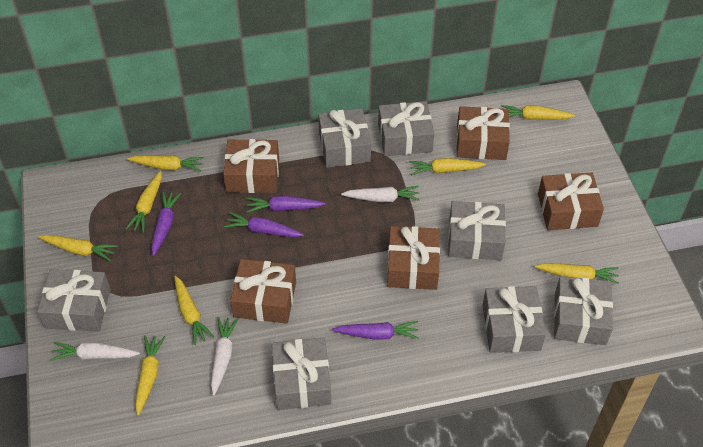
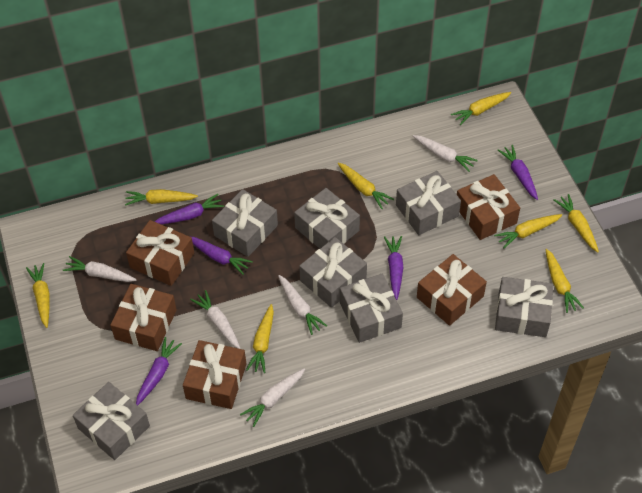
purple carrot: [151,191,181,256] [224,212,304,237] [246,196,325,213] [332,321,419,340] = 4 -> [136,337,182,405] [155,194,224,224] [191,237,253,275] [384,236,403,300] [498,145,538,200] = 5
white carrot: [50,342,140,361] [211,317,238,395] [341,186,420,202] = 3 -> [63,256,137,282] [190,290,241,349] [240,368,305,427] [278,275,327,335] [413,135,478,172] = 5

